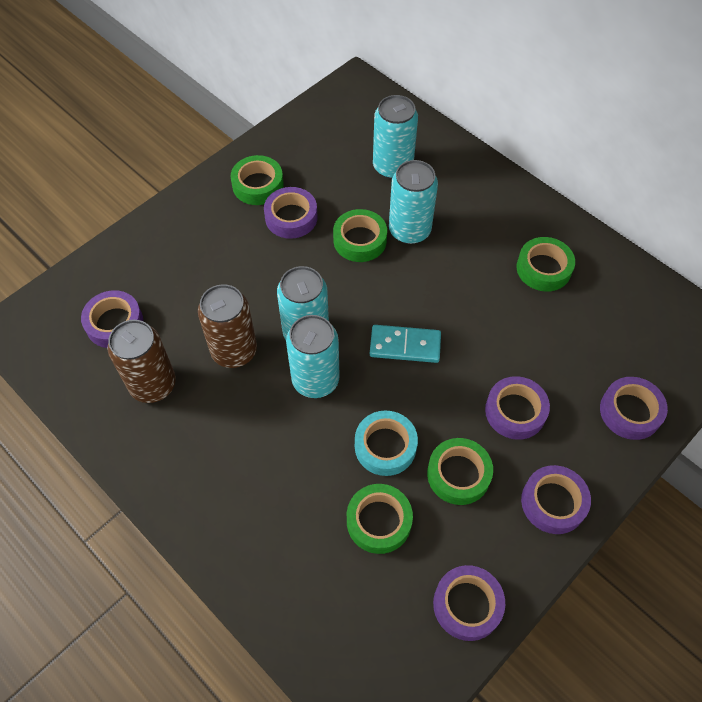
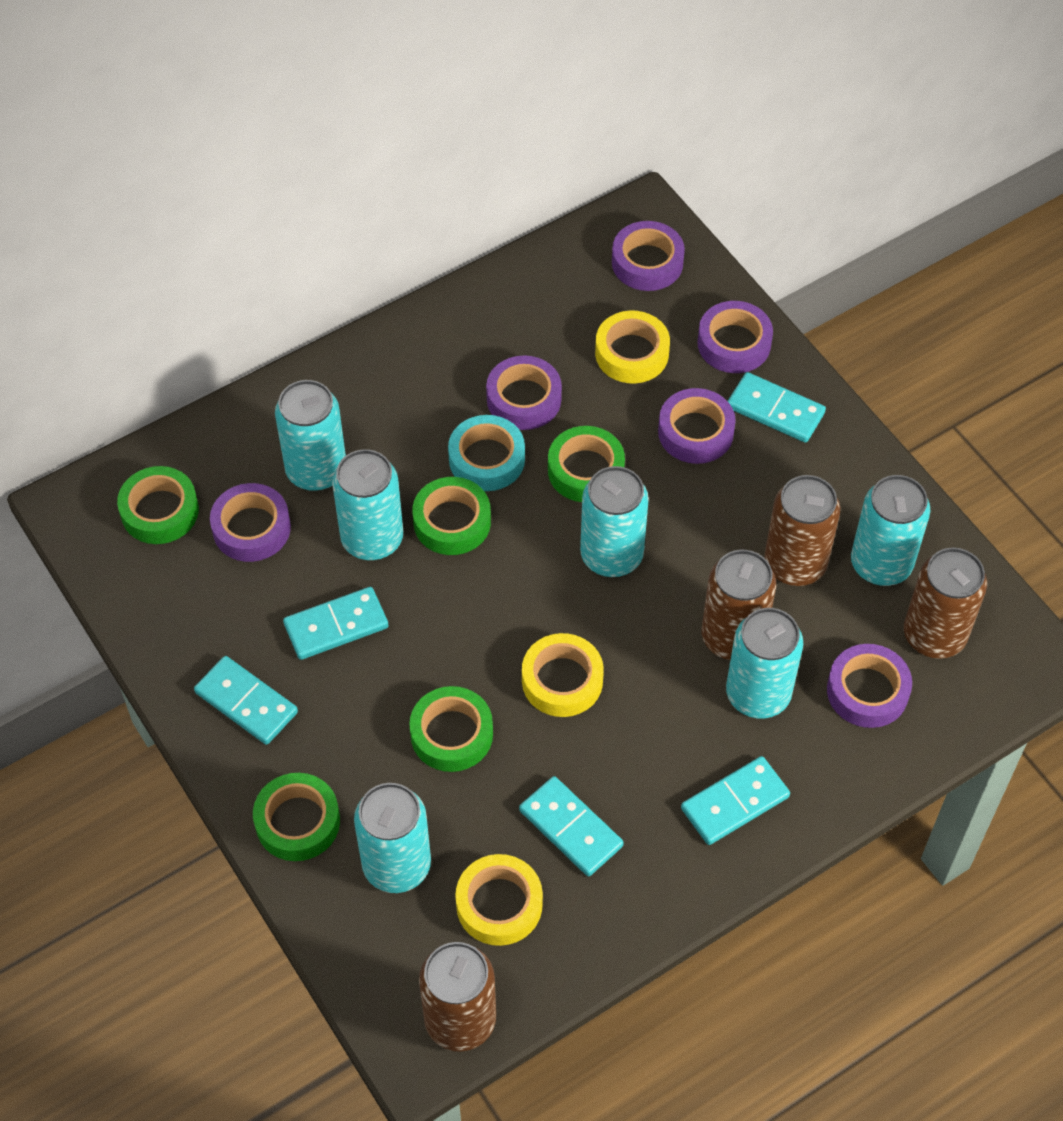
brown can: [108,320,176,403] [198,284,257,368] = 2 -> [419,942,496,1052] [702,550,776,660] [764,475,840,586] [904,548,987,659] = 4
turquoise can: [277,266,329,340] [286,315,340,398] [373,95,418,179] [389,160,438,244] = 4 -> [275,380,346,491] [332,449,403,560] [354,783,431,893] [580,466,649,577] [726,608,803,718] [851,475,930,586] = 6
turquoise domino: [370,325,441,363] = 1 -> [194,656,298,745] [283,587,388,660] [519,776,624,877] [681,756,790,845] [728,372,826,443] = 5
yellow tape: none = 0 -> [455,854,543,946] [522,633,604,717] [595,311,670,383] = 3

